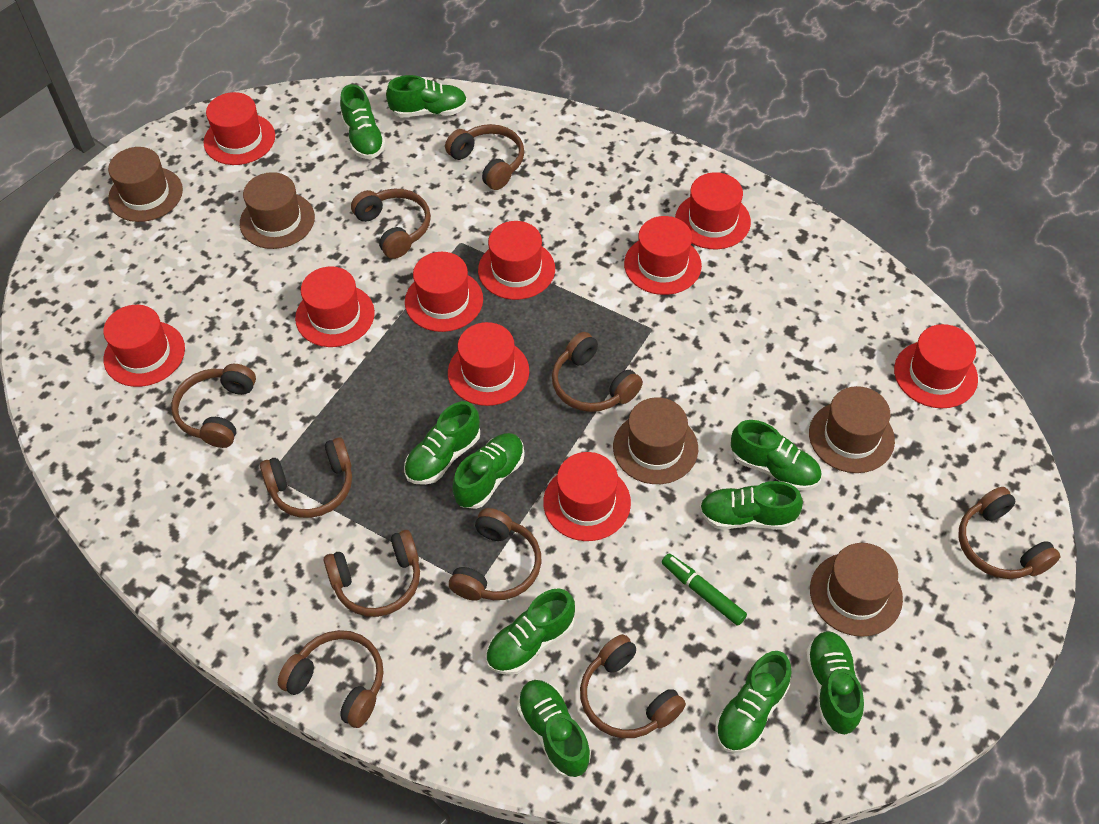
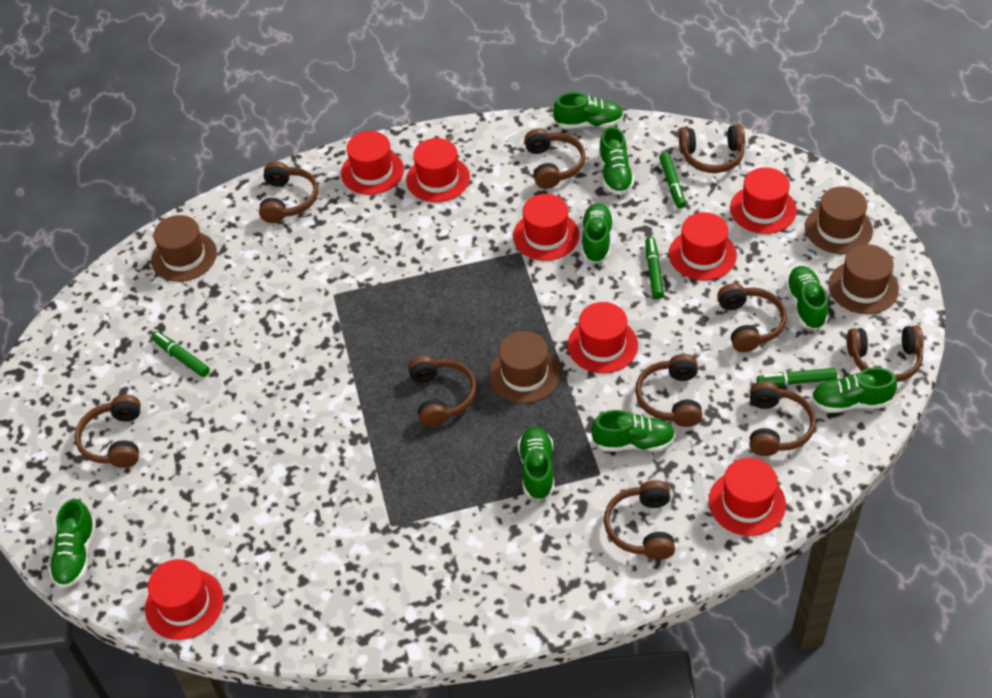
brown hat: [108,147,183,222] [240,172,315,249] [613,397,698,484] [809,386,895,473] [810,543,903,637] = 5 -> [151,215,217,282] [489,331,560,403] [805,187,873,254] [828,244,899,314] = 4
green marker: [662,553,747,626] = 1 -> [151,331,210,377] [645,237,664,299] [659,152,686,208] [757,368,837,386] = 4
green shoe: [340,84,386,159] [386,75,467,117] [404,401,480,485] [452,433,525,509] [486,588,575,675] [517,680,591,777] [699,481,803,530] [715,651,791,753] [731,420,822,491] [805,631,864,735] = 10 -> [49,499,96,588] [518,427,554,500] [553,92,624,129] [582,203,613,263] [591,410,675,452] [599,126,634,195] [785,266,828,330] [811,368,897,413] = 8
red hat: [103,305,185,387] [203,92,275,165] [295,266,375,347] [405,252,483,332] [448,322,529,406] [478,221,555,300] [543,452,631,541] [624,216,702,295] [675,172,751,249] [894,324,978,409] = 10 -> [145,559,224,640] [341,131,404,195] [406,138,470,202] [513,194,579,261] [568,302,638,373] [669,212,737,280] [709,458,786,536] [730,167,797,234] = 8

